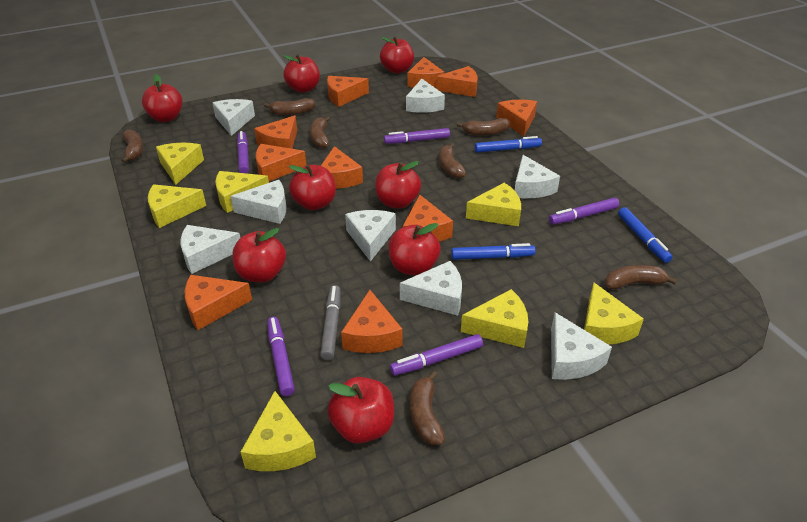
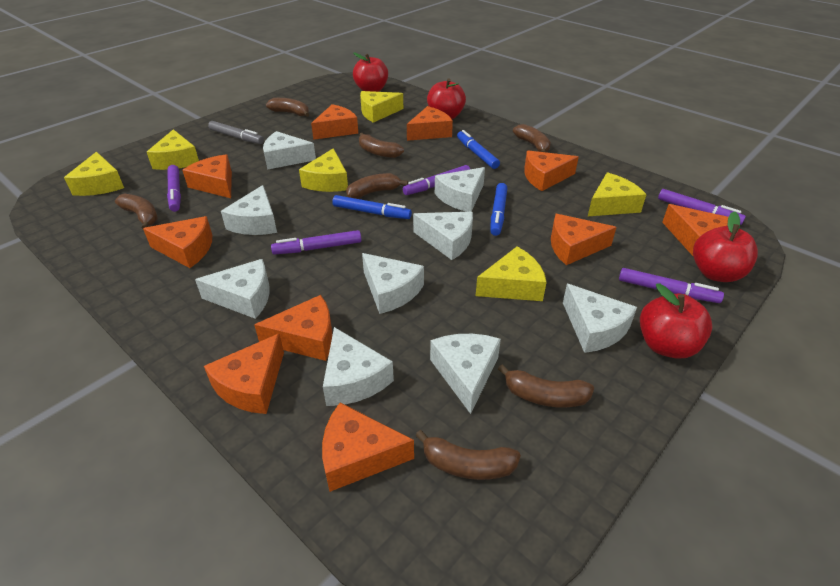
red apple: [142,74,183,122] [232,228,286,282] [283,54,320,93] [289,164,336,210] [327,377,394,444] [375,161,421,209] [380,36,414,73] [388,223,440,275] = 8 -> [353,53,388,92] [427,79,466,119] [640,284,712,359] [693,212,758,282] = 4
white cheese: [181,225,240,274] [213,99,255,136] [230,180,286,224] [345,210,396,262] [400,261,462,316] [406,79,445,113] [514,155,560,198] [551,312,612,380] = 8 -> [195,259,270,319] [221,185,277,235] [263,131,316,170] [323,327,394,406] [362,253,424,314] [413,212,473,260] [430,334,501,414] [435,167,485,212] [563,284,637,353] = 9
yellow cheese: [148,184,206,228] [156,143,204,185] [215,171,269,213] [241,391,316,471] [461,289,528,348] [466,183,521,226] [584,283,644,345] = 7 -> [64,152,124,196] [147,129,199,170] [299,148,348,192] [360,91,403,123] [476,247,547,301] [587,173,647,217] = 6

